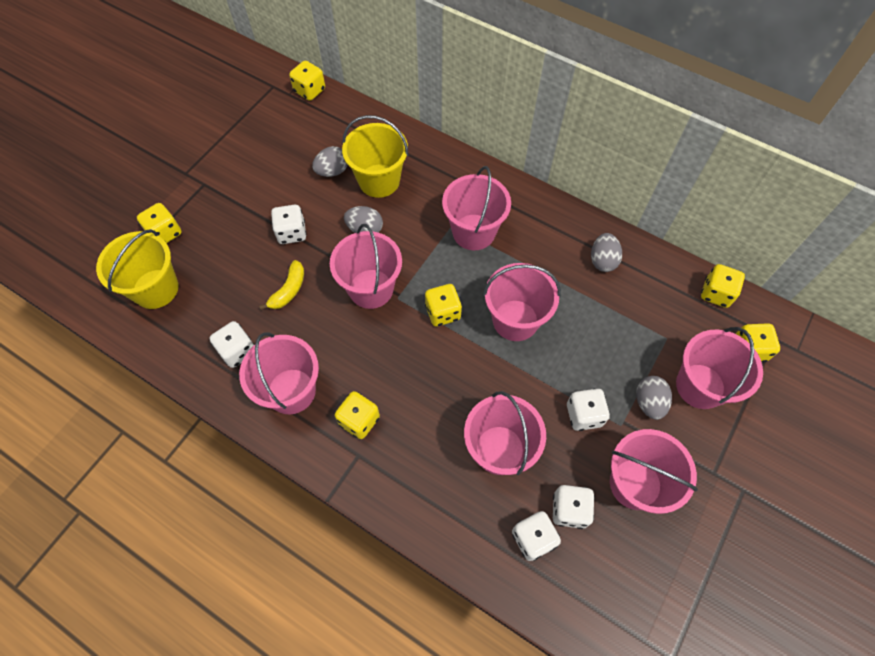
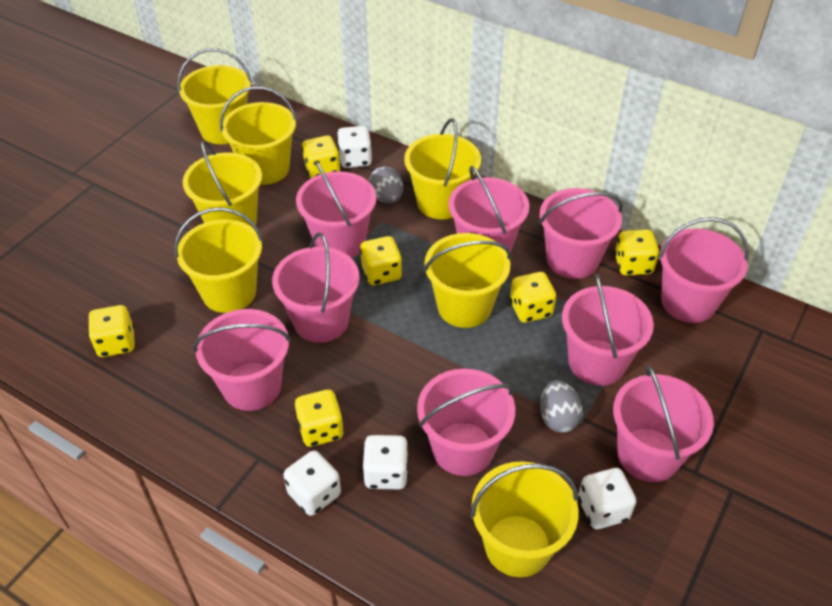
grey egg: [312,146,348,177] [344,206,383,233] [591,233,622,272] [636,376,672,420] = 4 -> [369,166,403,204] [540,380,583,433] = 2
pink bucket: [239,332,319,414] [330,224,402,309] [442,166,511,250] [464,391,546,475] [483,263,561,341] [610,429,698,514] [676,327,763,409] = 7 -> [193,309,291,411] [272,233,360,343] [296,161,376,258] [417,369,515,476] [448,166,530,252] [539,188,623,279] [562,274,654,386] [613,365,714,482] [658,217,749,323] = 9
white dice: [210,321,254,368] [271,205,307,244] [512,511,561,561] [553,485,595,529] [567,389,610,431] = 5 -> [283,450,341,516] [337,126,372,168] [363,435,409,489] [578,468,636,529] = 4
yellow banana: [259,260,304,310] = 1 -> none = 0
yellow bucket: [96,229,179,309] [342,115,408,198] = 2 -> [174,207,263,313] [177,48,252,144] [183,140,262,229] [220,86,297,185] [404,118,481,219] [424,233,511,328] [470,461,579,577] = 7

